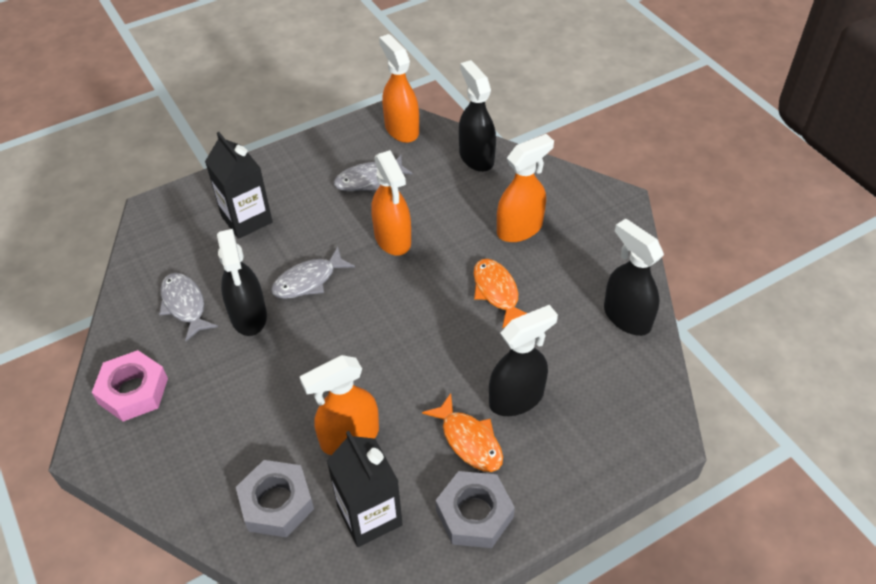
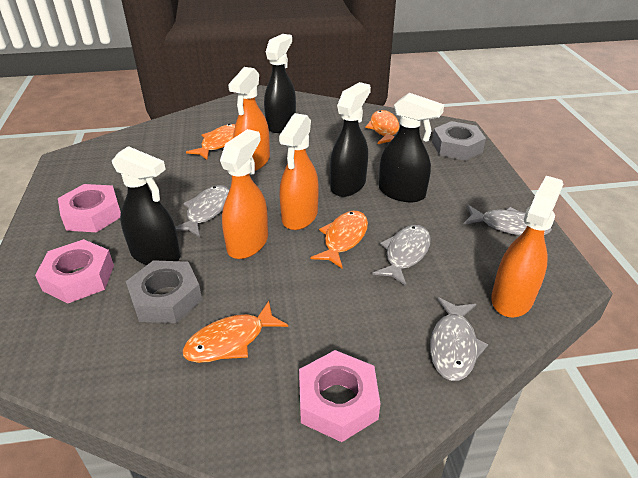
black carton: [205,132,273,239] [327,431,403,547] = 2 -> none = 0
grey fish: [159,273,218,341] [271,247,355,299] [334,155,412,191] = 3 -> [175,185,229,237] [372,225,431,286] [430,297,488,381] [463,205,552,236] = 4
orange fish: [422,393,503,472] [474,259,527,329] = 2 -> [182,301,288,363] [186,124,235,160] [310,211,368,269] [365,110,399,144] = 4
pink nut: [92,350,168,422] = 1 -> [35,239,114,303] [58,184,121,232] [299,350,380,442] = 3

